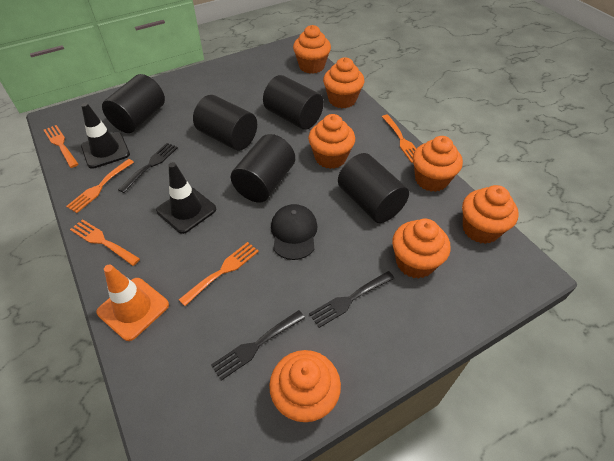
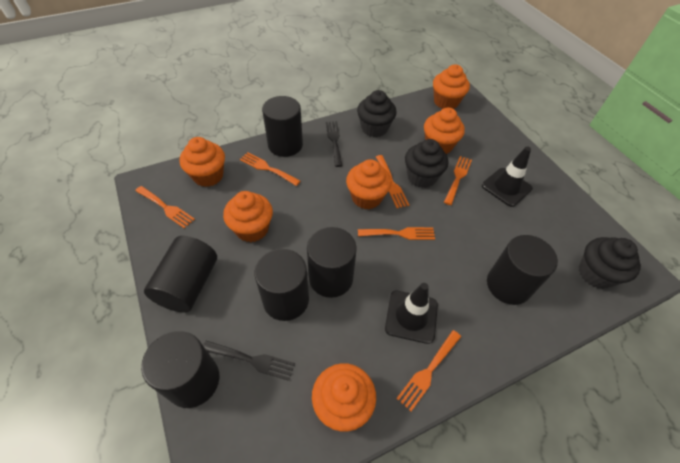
black cap: [271,204,318,260] = 1 -> none = 0
black cupcake: none = 0 -> [357,90,396,137] [405,139,448,188] [579,237,641,289] = 3
black cylinder: [102,74,165,133] [193,95,257,151] [231,134,295,203] [263,75,324,130] [338,153,409,223] = 5 -> [141,331,219,408] [144,236,217,313] [255,249,309,321] [262,96,303,157] [307,227,357,298] [487,235,558,305] = 6
black fork: [118,143,178,193] [211,310,305,381] [309,271,395,328] = 3 -> [203,341,295,381] [326,121,343,167] = 2
orange cupcake: [269,350,341,422] [293,25,331,74] [308,114,355,169] [323,57,364,108] [392,218,451,279] [413,136,463,192] [462,185,519,244] = 7 -> [179,137,225,187] [223,191,273,242] [312,363,376,432] [346,159,392,209] [424,107,465,154] [433,65,470,109] = 6
orange fork: [44,125,78,168] [66,159,134,213] [70,219,140,266] [179,242,259,306] [382,115,416,163] = 5 -> [135,186,195,228] [240,152,301,186] [358,227,435,240] [376,155,409,208] [396,330,461,411] [444,156,472,205] = 6
orange traffic cone: [96,265,169,341] = 1 -> none = 0

